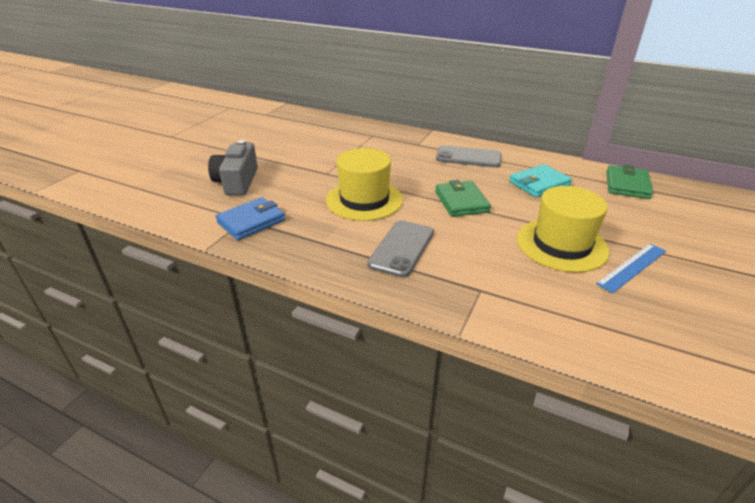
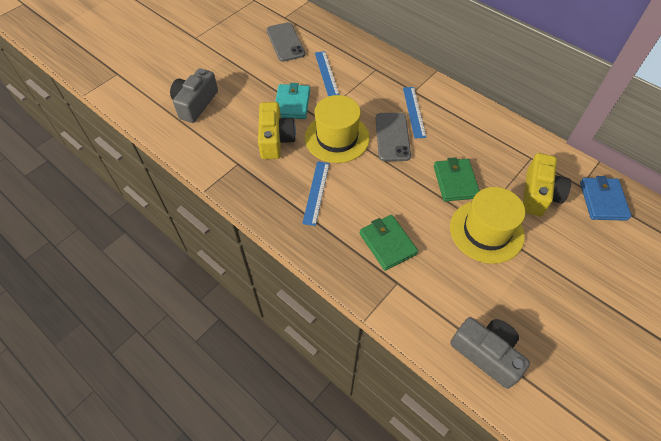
blue ruler: [596,244,666,293] = 1 -> [302,161,330,226] [315,51,339,96] [403,87,426,139] = 3
grey camera: [208,140,258,195] = 1 -> [170,68,218,123] [450,317,530,389] = 2
yellow camera: none = 0 -> [258,102,296,159] [523,153,571,216] = 2

